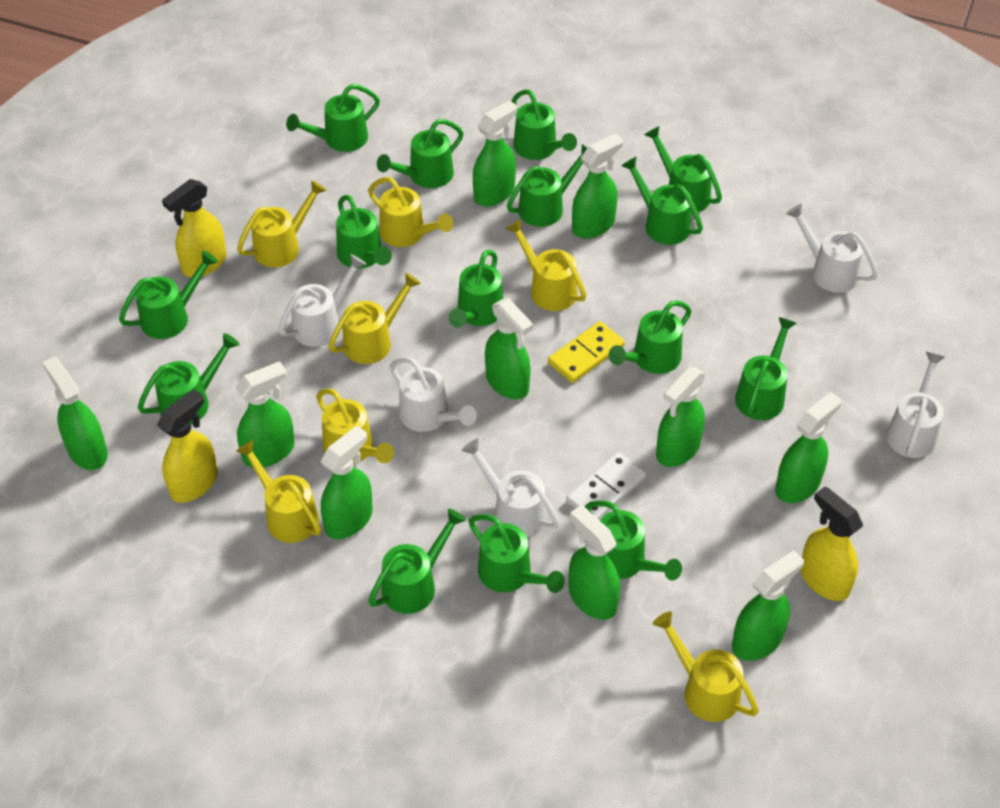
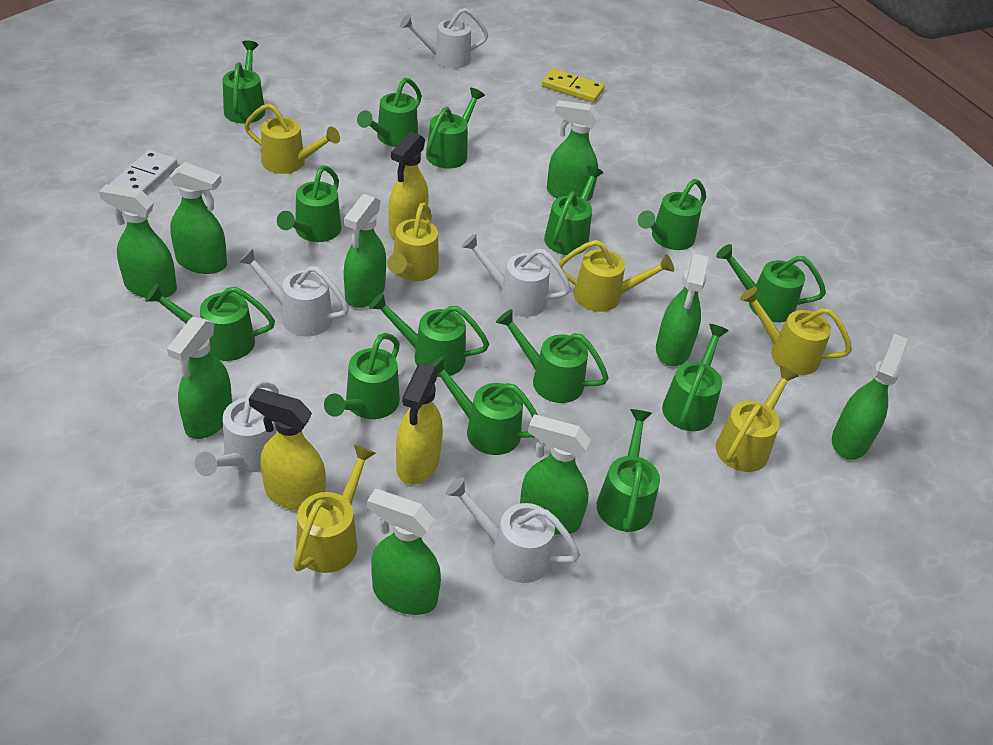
green spray bottle: [42,357,108,470] [235,361,294,467] [321,425,373,539] [473,100,517,206] [485,298,533,400] [569,505,620,620] [572,133,623,239] [656,367,706,467] [732,550,804,661] [775,392,841,503] = 10 -> [99,184,177,298] [167,317,232,439] [169,162,227,274] [344,194,386,308] [367,489,441,615] [520,414,590,535] [547,100,600,201] [656,254,708,367] [832,334,909,460] = 9
green watering can: [119,251,218,339] [138,333,240,424] [286,84,380,152] [336,195,392,269] [368,508,466,614] [377,119,464,188] [449,250,503,328] [469,514,565,593] [507,144,587,227] [512,89,577,160] [585,500,682,581] [609,300,692,374] [621,156,703,245] [644,126,722,214] [735,317,797,420] = 15 -> [145,284,275,361] [223,40,265,124] [277,166,341,242] [324,333,400,419] [357,78,422,147] [369,293,489,377] [426,88,485,169] [431,356,538,455] [496,309,608,403] [544,166,604,255] [597,409,660,532] [638,179,706,250] [662,324,729,431] [716,244,826,322] = 14
yellow watering can: [236,440,321,543] [237,180,327,267] [316,389,394,464] [328,273,421,364] [368,177,453,247] [505,219,586,311] [653,612,759,722] = 7 -> [244,103,340,174] [293,445,376,573] [387,202,439,281] [559,240,674,312] [716,366,799,472] [740,287,852,375] = 6

